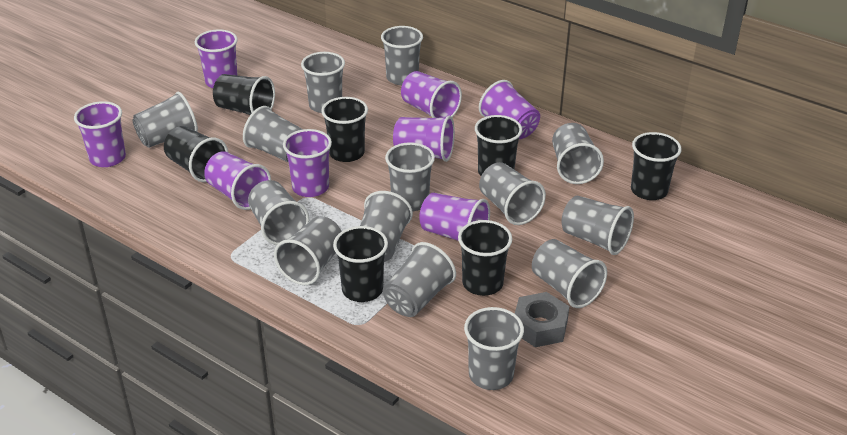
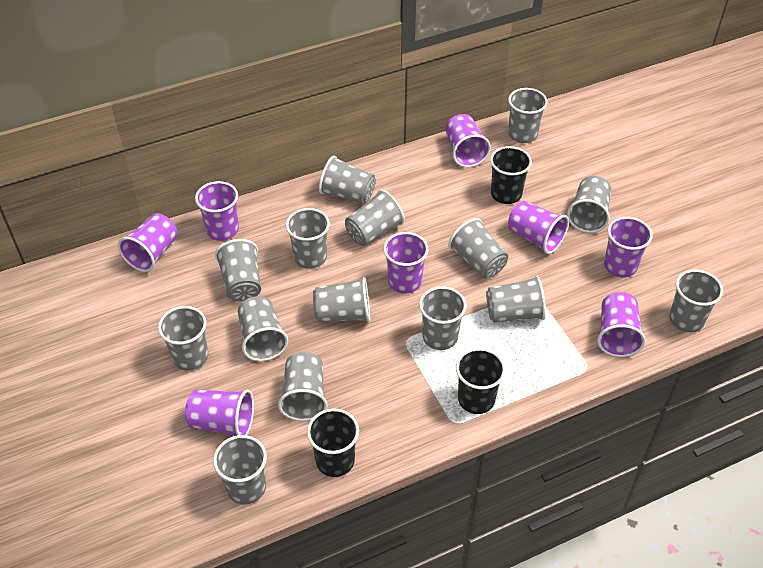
black cup: [164,126,228,182] [213,74,275,115] [321,97,368,162] [333,226,388,302] [458,220,512,296] [475,115,522,176] [631,132,682,200] = 7 -> [307,408,359,477] [456,348,506,414] [490,146,532,204] = 3
grey cup: [132,92,198,148] [243,106,303,163] [248,180,309,245] [274,216,342,285] [301,52,345,113] [360,191,413,262] [381,26,423,85] [383,242,456,317] [385,142,435,211] [464,307,524,390] [479,162,546,225] [532,239,607,308] [552,123,604,184] [562,195,634,255] = 14 -> [158,306,208,370] [213,435,267,504] [215,239,261,302] [238,296,288,361] [278,352,327,421] [286,208,330,269] [313,277,370,322] [319,156,376,205] [345,190,405,246] [419,286,467,350] [448,218,508,278] [486,276,546,322] [508,88,548,143] [567,176,611,233] [669,269,723,332] = 15
grey nut: [515,292,569,347] = 1 -> none = 0

